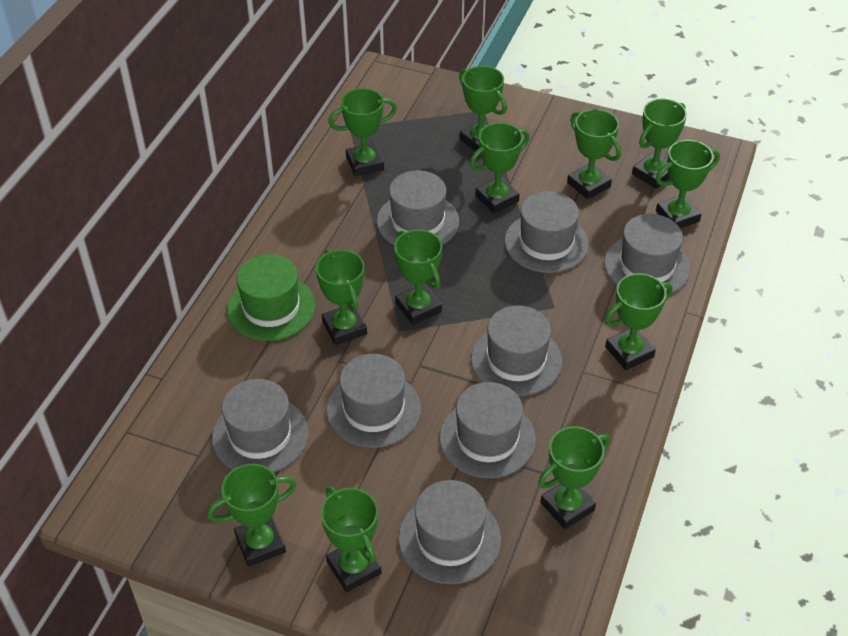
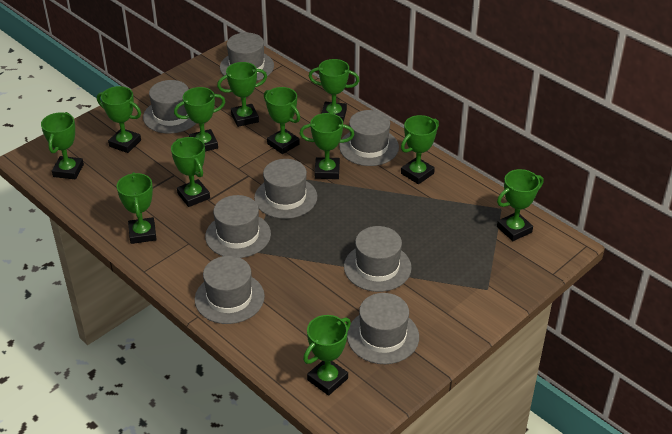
green hat: [227,254,315,341] = 1 -> none = 0

